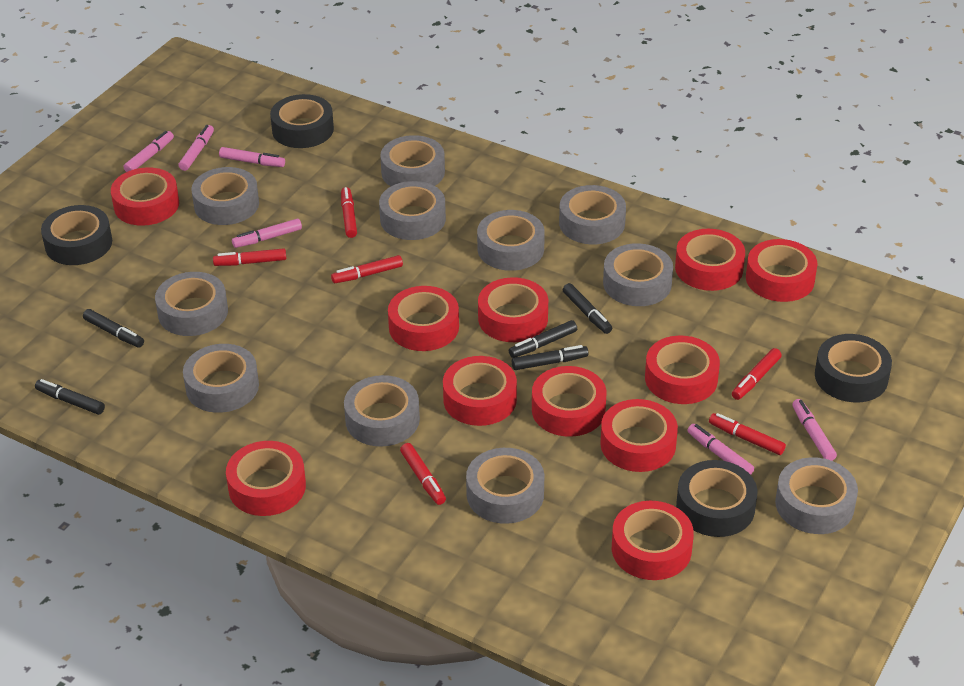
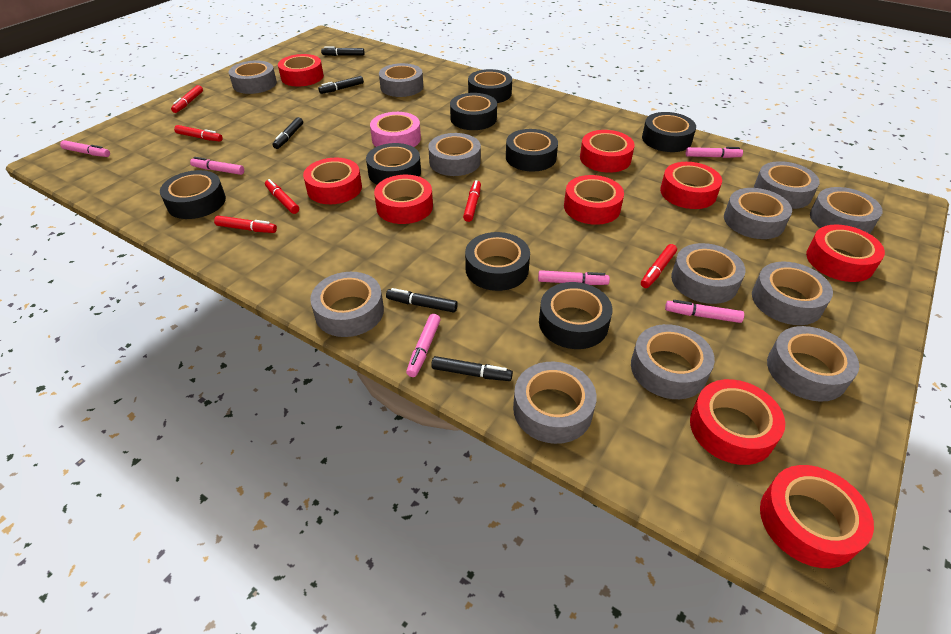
black tape: [41,205,112,265] [270,94,334,148] [676,460,757,537] [815,334,892,402] = 4 -> [160,170,226,219] [366,143,421,185] [450,93,497,130] [465,232,530,291] [468,69,512,103] [506,129,558,172] [539,282,612,349] [642,112,696,152] = 8
grey tape: [155,272,228,336] [183,344,259,413] [191,167,259,225] [344,375,420,447] [379,181,446,240] [380,135,445,186] [466,448,544,524] [477,210,545,271] [559,185,626,244] [603,243,673,306] [775,457,858,534] = 11 -> [229,61,277,94] [310,272,384,337] [379,63,423,97] [428,133,481,176] [513,362,597,444] [631,324,715,399] [671,243,746,304] [724,188,792,239] [752,261,833,325] [754,161,820,209] [767,326,859,402] [810,187,883,234] = 12
pink tape: none = 0 -> [370,112,421,147] = 1
red tape: [111,167,179,226] [226,441,306,516] [388,286,459,351] [443,356,517,426] [478,277,548,342] [532,366,607,437] [600,399,678,472] [612,501,694,580] [645,335,720,404] [675,229,745,291] [746,239,818,302] = 11 -> [278,54,324,86] [303,158,362,204] [374,175,433,224] [564,175,624,225] [580,130,635,173] [660,162,722,209] [690,379,785,465] [760,465,874,568] [806,225,885,282] = 9

